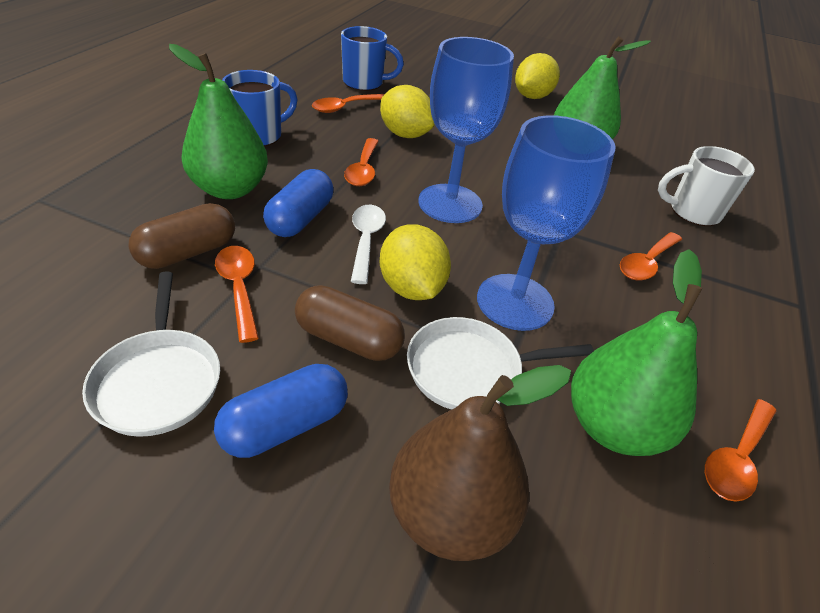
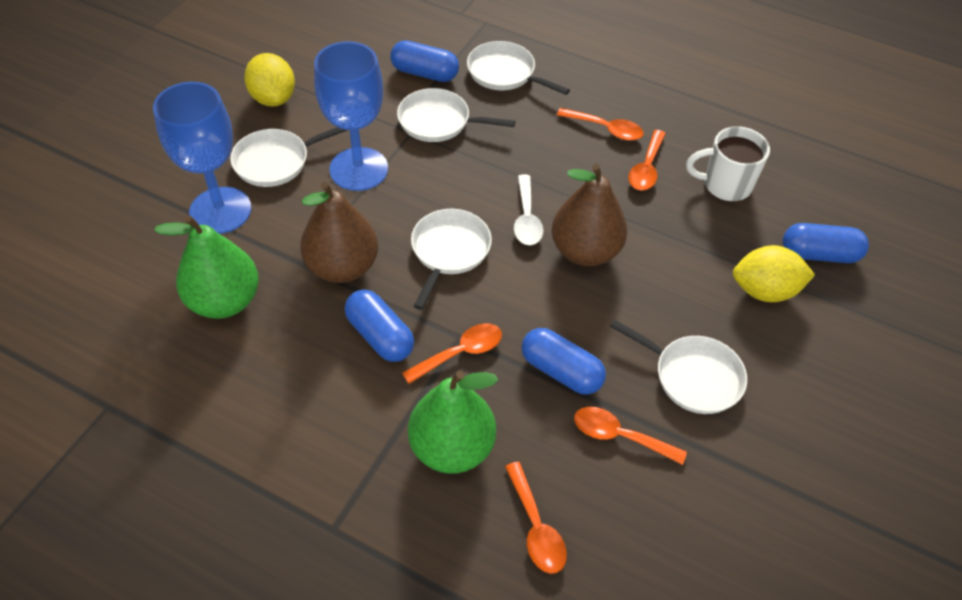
blue capsule: [214,364,348,458] [263,169,333,237] = 2 -> [345,290,414,362] [390,40,459,82] [522,328,606,395] [783,223,869,263] = 4
blue mug: [222,70,297,146] [341,26,404,91] = 2 -> none = 0
brown capsule: [128,203,235,269] [295,285,405,361] = 2 -> none = 0
brown pear: [389,365,571,561] = 1 -> [300,182,378,283] [552,164,627,266] = 2
green pear: [169,44,268,199] [554,36,651,140] [571,249,703,456] = 3 -> [154,215,259,319] [408,371,498,474] = 2
white pan: [82,271,220,437] [407,317,594,410] = 2 -> [230,127,347,187] [397,88,515,142] [411,209,492,310] [467,41,570,95] [610,319,747,414] = 5
yellow lemon: [380,85,435,138] [380,224,451,300] [515,53,560,99] = 3 -> [244,53,295,107] [733,245,815,302] = 2

